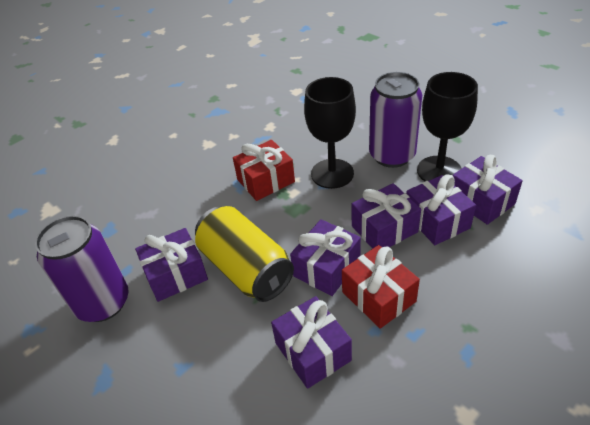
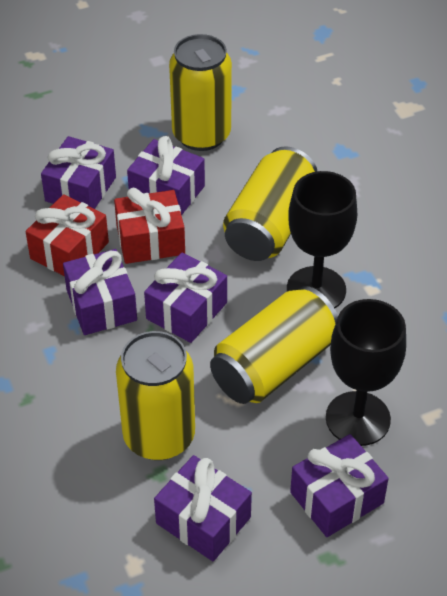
purple can: [35,215,129,322] [369,72,422,168] = 2 -> none = 0
yellow can: [195,206,294,302] = 1 -> [116,331,195,460] [169,34,232,151] [210,286,338,404] [223,146,318,261] = 4

